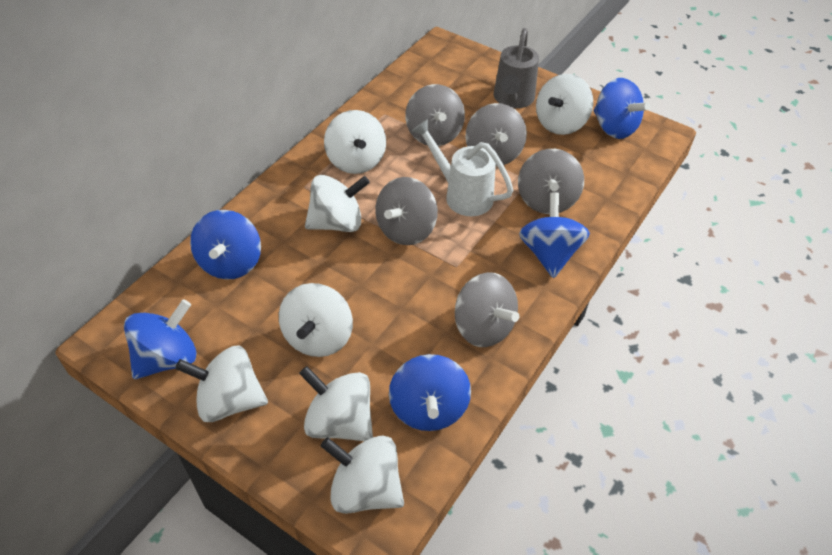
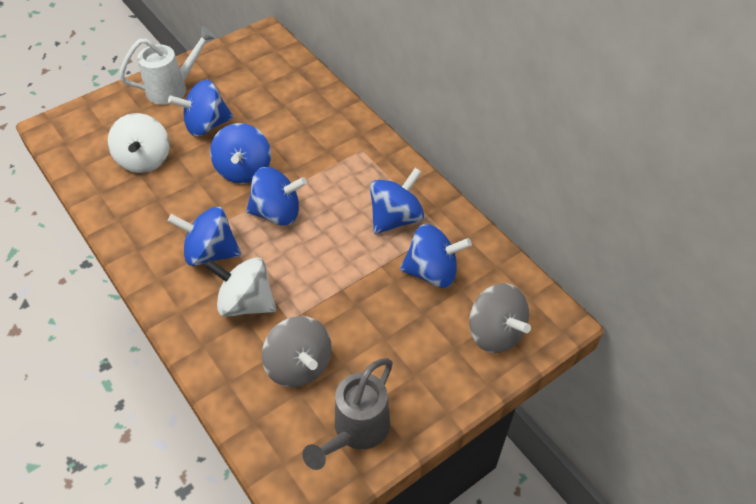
blue spinning top: [124,299,197,379] [190,210,261,280] [389,354,471,431] [519,192,590,278] [594,78,650,139] = 5 -> [168,80,233,136] [168,207,241,266] [210,123,271,184] [246,167,307,226] [370,168,424,234] [400,224,472,288] = 6
grey spinning top: [375,177,438,245] [405,84,465,146] [455,272,519,347] [465,103,527,166] [518,149,584,214] = 5 -> [262,316,332,387] [469,283,531,353] = 2
white spinning top: [175,346,268,422] [279,283,353,357] [299,366,373,441] [305,175,370,232] [321,436,404,514] [324,110,386,174] [536,74,593,135] = 7 -> [108,113,170,173] [205,257,277,317] = 2

